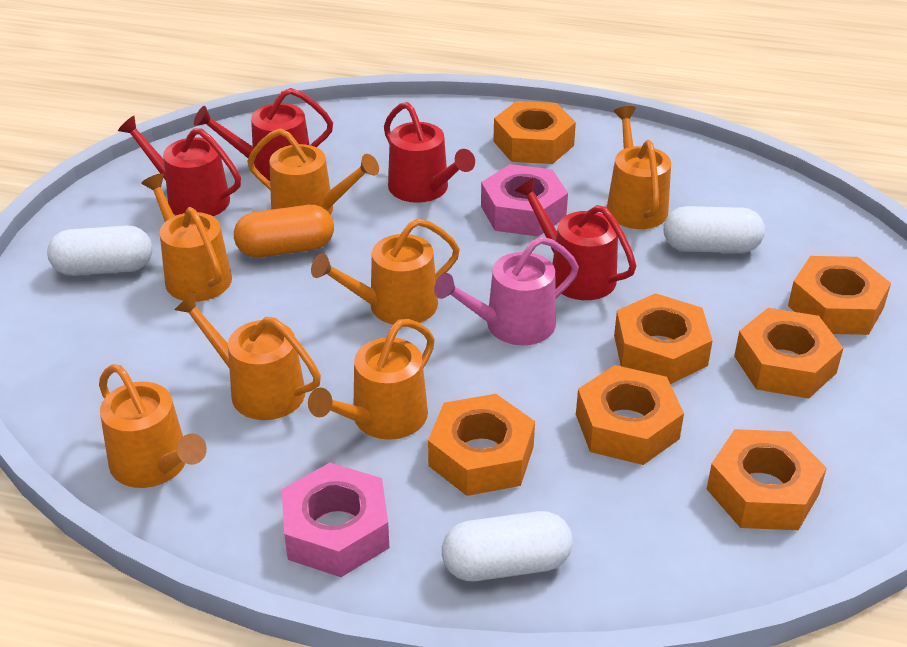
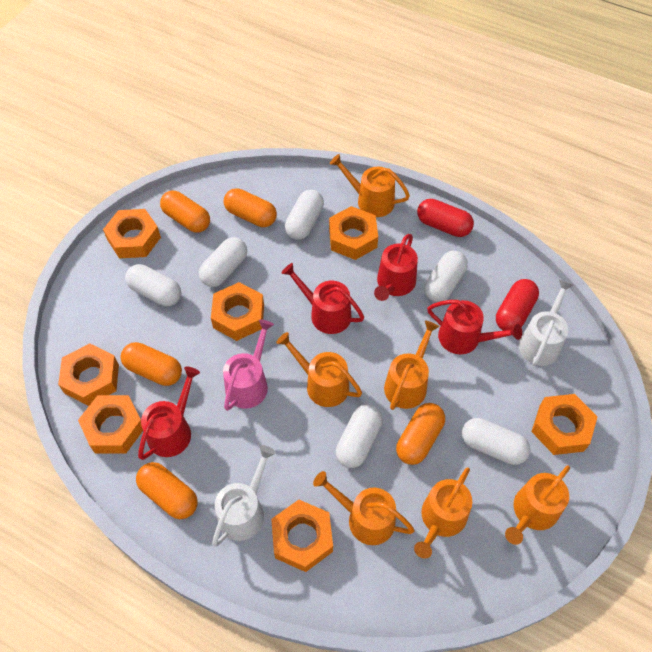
orange capsule: [234,205,334,257] = 1 -> [121,342,182,386] [136,462,198,519] [160,191,210,233] [223,188,277,227] [396,403,445,465] = 5
orange watering can: [99,364,207,488] [141,173,232,302] [174,292,321,420] [247,128,379,215] [308,319,435,440] [311,218,460,325] [607,106,671,229] = 7 -> [276,332,362,407] [313,471,415,545] [330,154,410,217] [384,320,439,410] [414,468,472,559] [505,466,570,545] = 6
pink nut: [282,463,389,577] [481,164,568,237] = 2 -> none = 0
red capsule: none = 0 -> [417,199,474,237] [496,279,539,331] = 2
white capsule: [47,226,152,276] [442,511,573,581] [663,206,765,253] = 3 -> [125,264,181,306] [199,237,247,287] [285,190,324,240] [336,404,383,468] [424,251,467,302] [462,418,530,465] = 6
white watering can: none = 0 -> [212,445,276,547] [519,280,573,366] = 2

